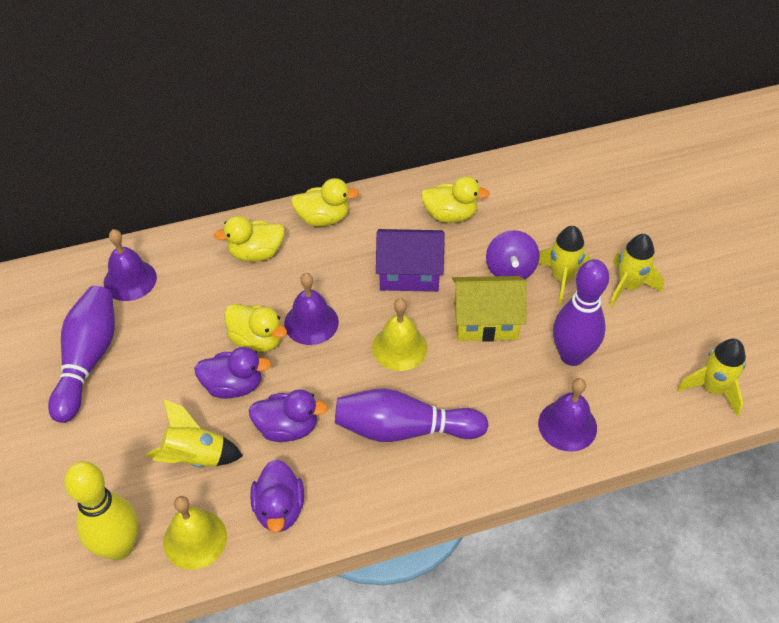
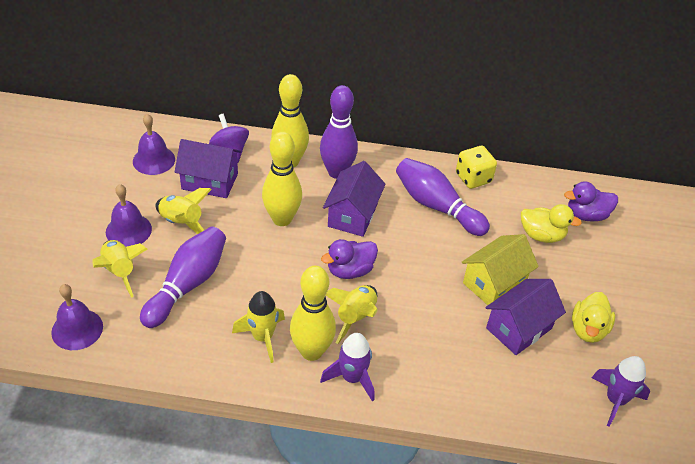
purple duck: [194,347,271,399] [249,389,328,442] [250,459,304,533] = 3 -> [321,239,378,279] [564,182,618,221] = 2
purple house: [376,229,445,292] = 1 -> [175,139,241,198] [323,161,386,237] [485,279,566,355] = 3
purple rocket: none = 0 -> [320,333,374,401] [592,356,650,427] = 2
yellow bell: [163,496,227,570] [372,298,427,371] = 2 -> none = 0
yellow bowling pin: [64,461,139,560] = 1 -> [262,131,302,226] [271,74,309,167] [290,265,336,361] = 3
yellow dice: none = 0 -> [456,146,497,189] = 1
yellow duck: [214,216,285,262] [224,304,287,352] [291,178,359,226] [421,176,490,223] = 4 -> [521,204,582,243] [572,292,615,343] = 2

